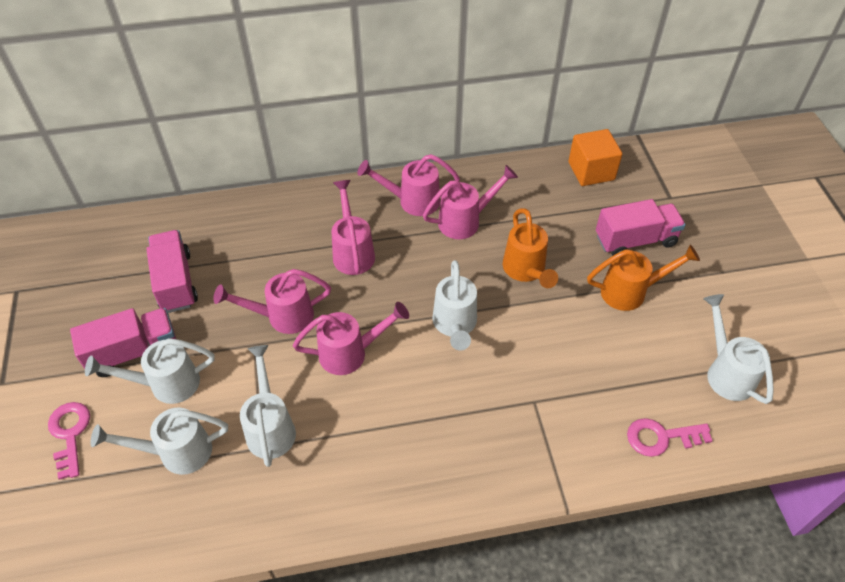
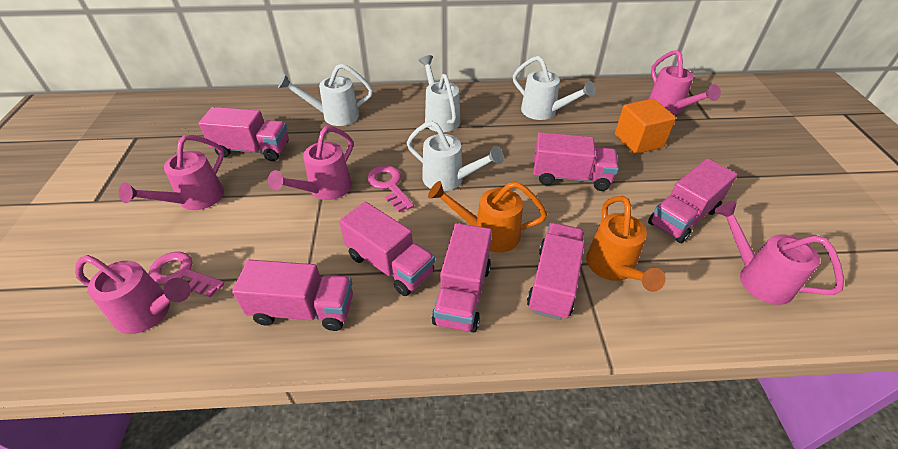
pink truck: [70,308,176,377] [146,230,198,313] [596,199,686,256] = 3 -> [198,107,289,161] [232,260,353,331] [339,202,435,296] [432,223,492,333] [527,223,585,320] [533,132,619,191] [648,158,737,243] = 7
white watering can: [85,338,215,404] [91,408,228,475] [240,345,296,467] [432,260,477,351] [703,294,774,404] = 5 -> [278,63,373,126] [407,121,504,191] [419,55,461,132] [513,56,596,120] = 4

